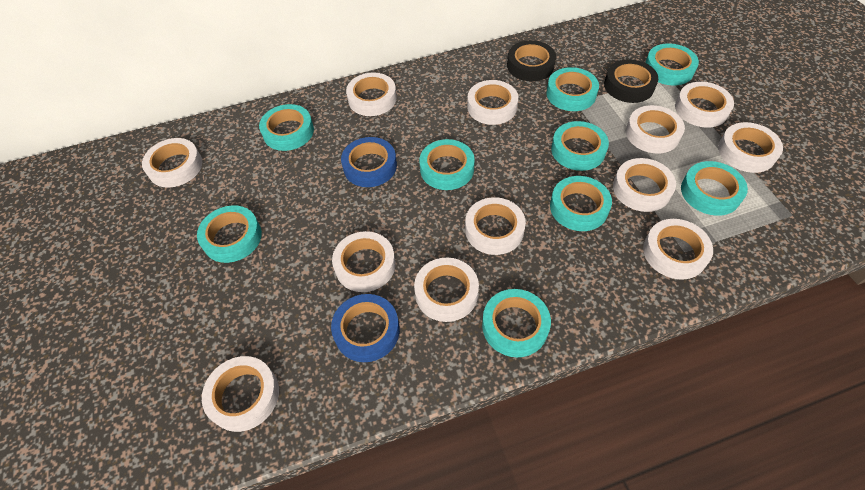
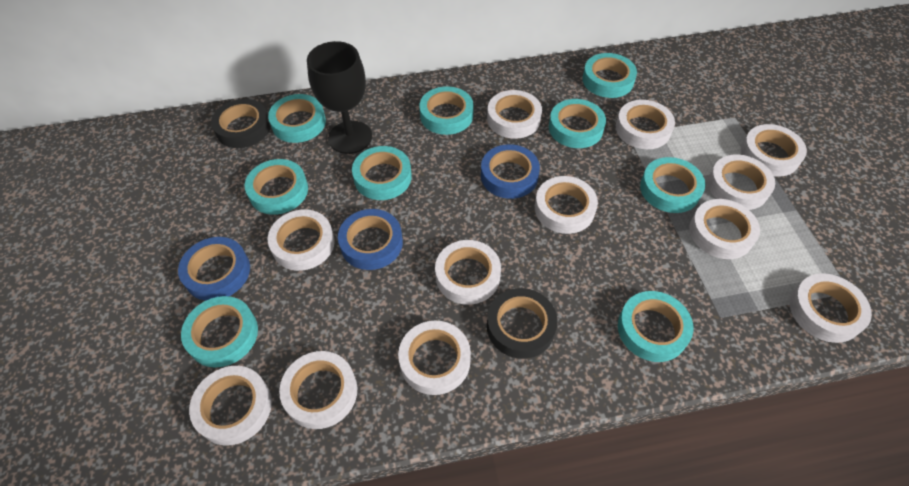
black goblet: none = 0 -> [307,41,372,154] = 1
blue tape: [331,294,400,362] [341,137,397,187] = 2 -> [178,237,250,301] [338,209,403,270] [481,144,540,199] = 3

